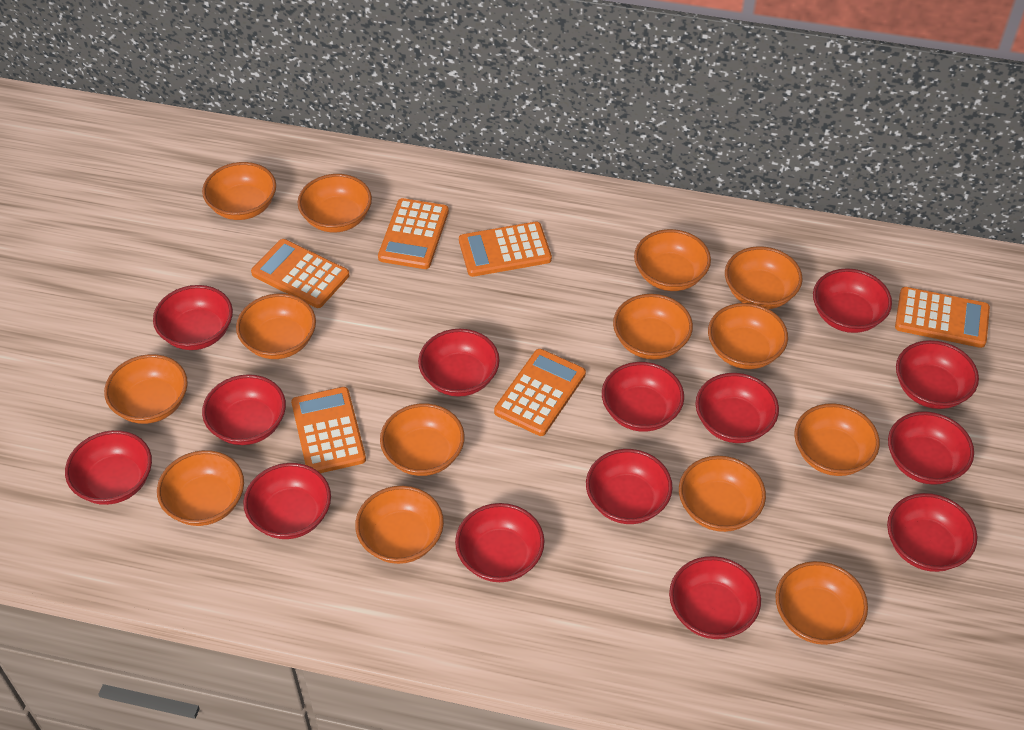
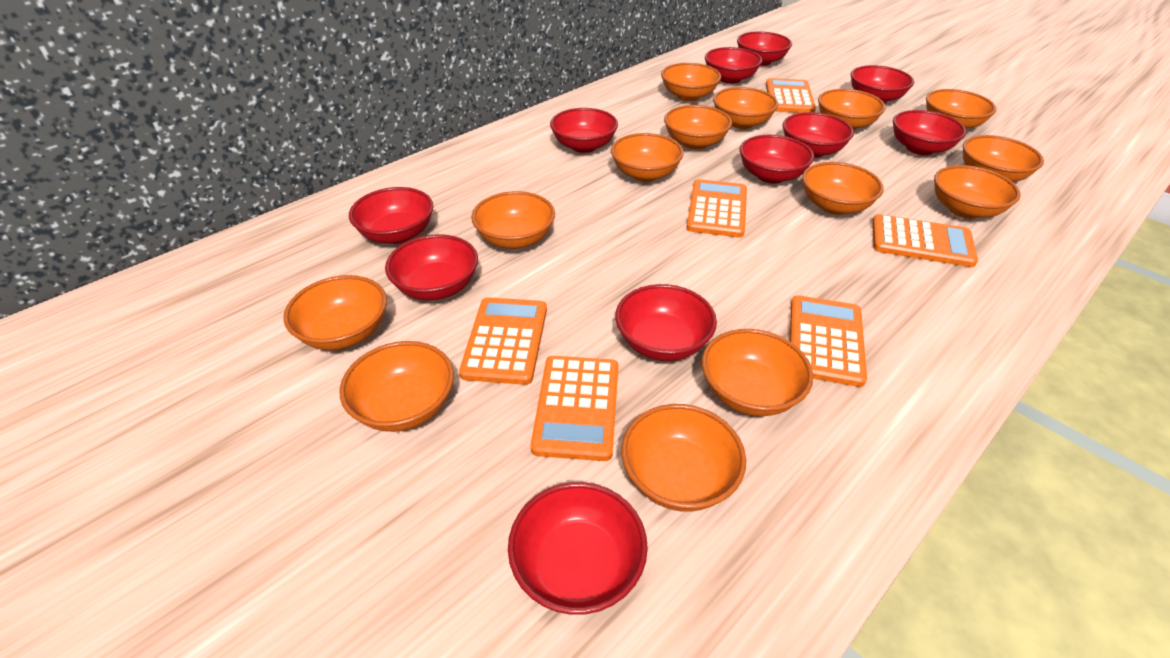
red bowl: [65,430,152,505] [153,285,233,350] [202,374,286,445] [243,463,331,539] [418,329,500,397] [455,503,545,582] [586,449,672,524] [602,362,684,432] [669,556,761,639] [695,373,779,443] [813,268,892,333] [887,493,977,572] [888,411,974,485] [896,340,979,409] = 14 -> [349,187,434,244] [385,234,478,300] [508,482,648,615] [550,108,618,153] [615,284,717,361] [705,47,762,84] [737,31,792,66] [739,135,814,184] [783,112,854,158] [851,65,914,104] [893,110,967,155] = 11

